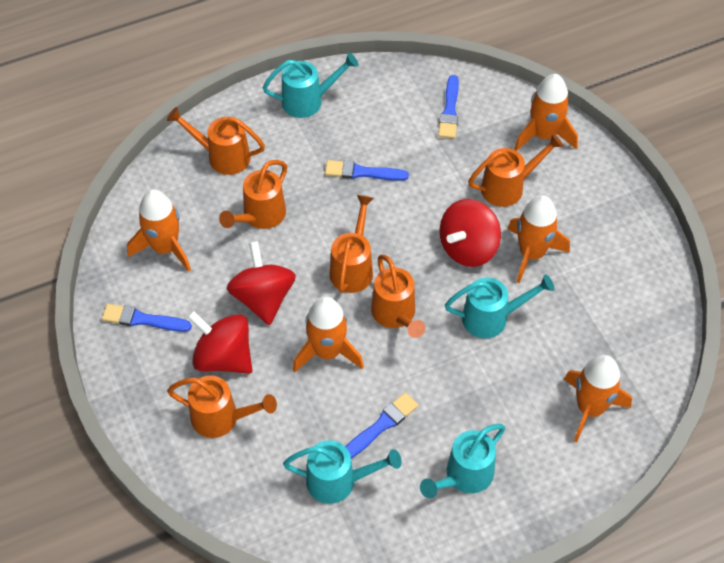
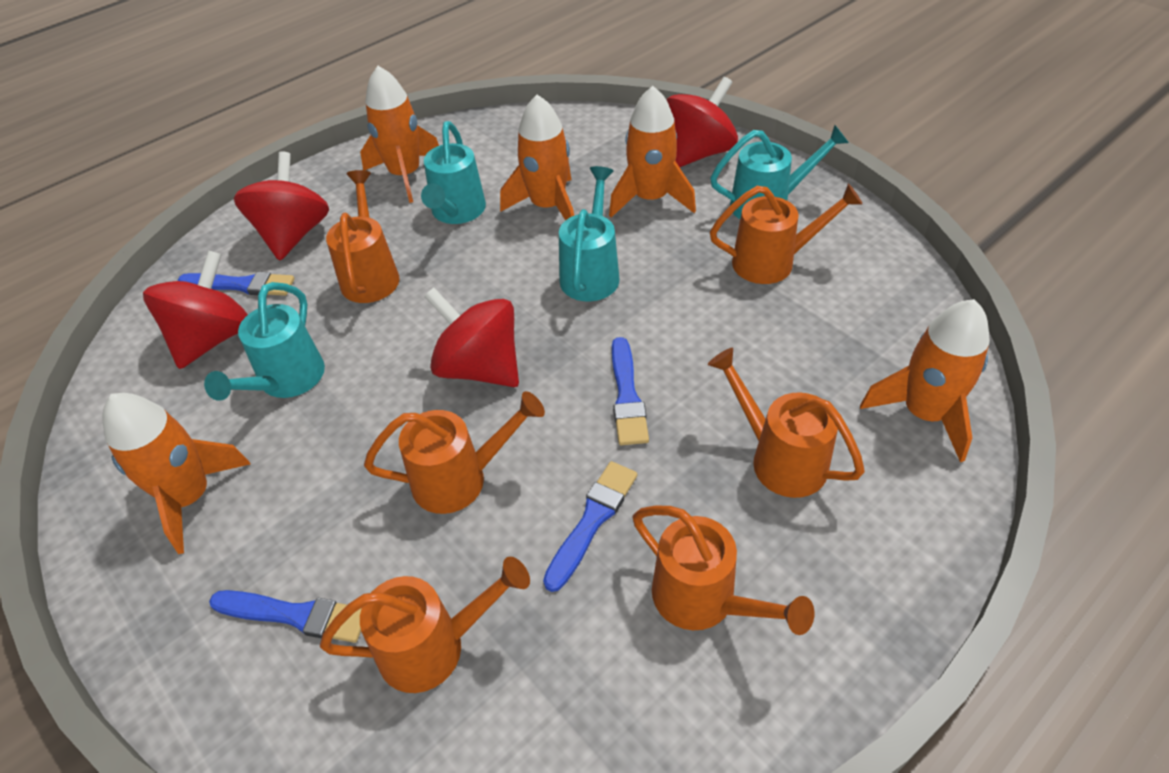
red spinning top: [187,310,252,374] [226,241,296,325] [439,199,501,267] = 3 -> [143,250,248,369] [234,151,329,261] [424,288,519,387] [666,77,738,167] = 4

